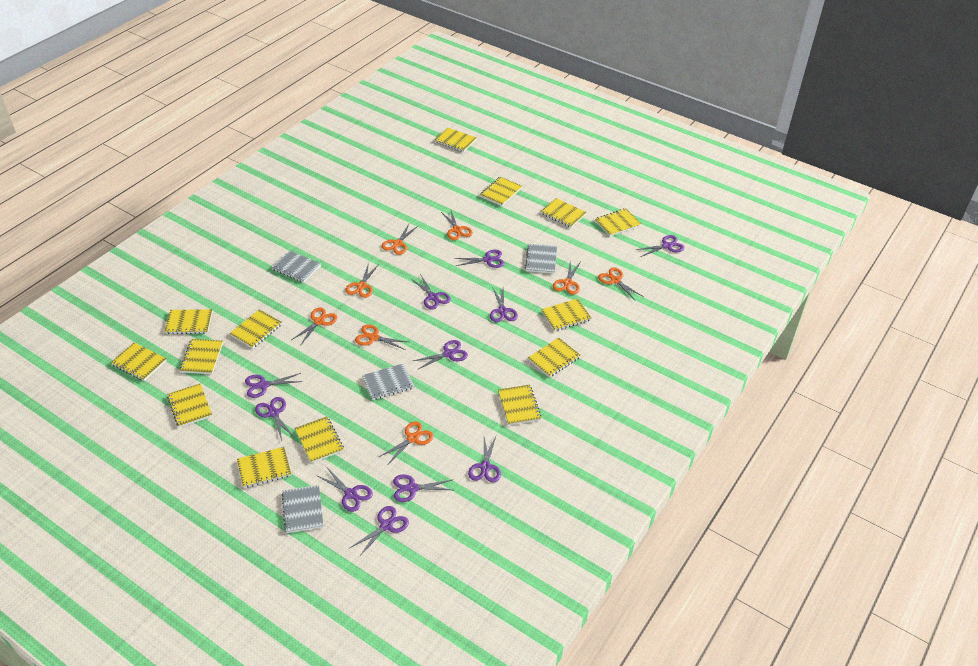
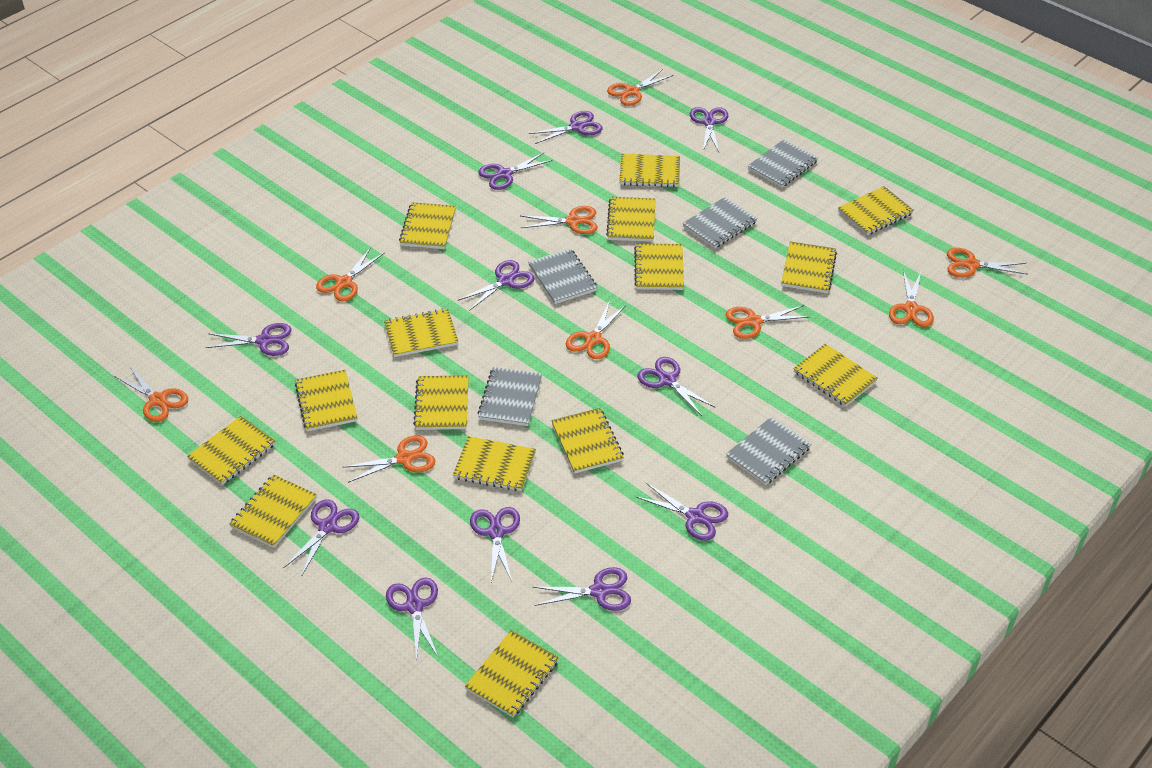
grey notebook: [272,251,321,282] [282,485,324,533] [362,363,414,400] [525,244,557,274] = 4 -> [477,367,542,426] [528,249,597,304] [682,197,758,249] [726,417,811,485] [748,139,818,188] = 5
orange scissors: [292,307,338,346] [345,263,379,298] [355,325,408,350] [379,421,434,464] [382,224,419,255] [441,209,473,240] [553,262,580,295] [598,267,644,300] = 8 -> [114,365,188,422] [316,247,384,302] [343,435,436,483] [521,206,598,234] [566,301,626,359] [607,69,673,106] [726,305,809,339] [889,270,934,327] [947,248,1028,278] = 9
yellow notebook: [111,343,167,381] [165,309,212,334] [167,384,212,428] [180,339,223,374] [230,309,282,348] [237,447,291,488] [295,416,344,463] [435,128,477,152] [480,177,522,206] [498,385,541,425] [528,338,581,377] [541,198,587,228] [541,299,591,331] [595,208,641,236] = 14 -> [187,416,275,485] [229,474,317,548] [295,370,357,431] [384,308,459,357] [399,202,456,249] [413,375,469,430] [453,436,536,491] [465,630,559,717] [551,408,624,474] [606,197,656,242] [619,154,680,187] [634,243,684,290] [781,241,837,293] [794,344,878,407] [838,186,914,235] = 15

